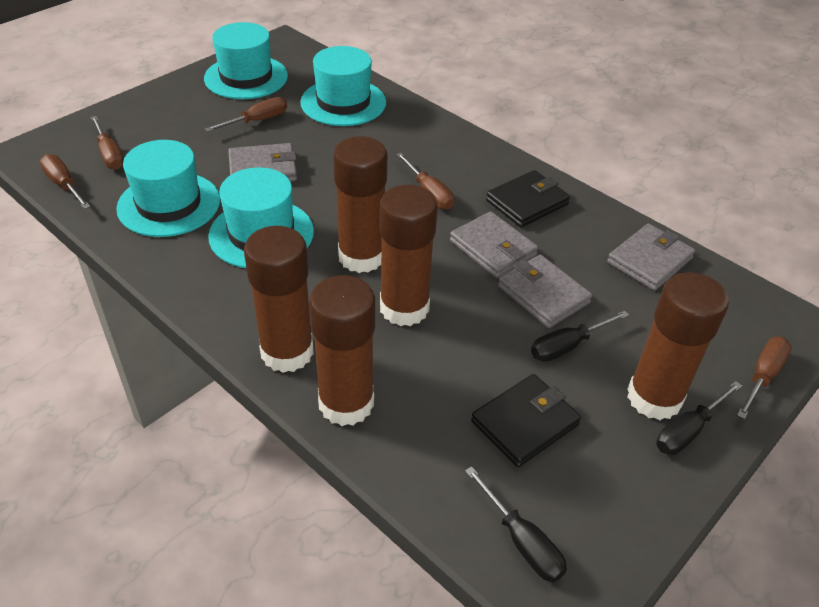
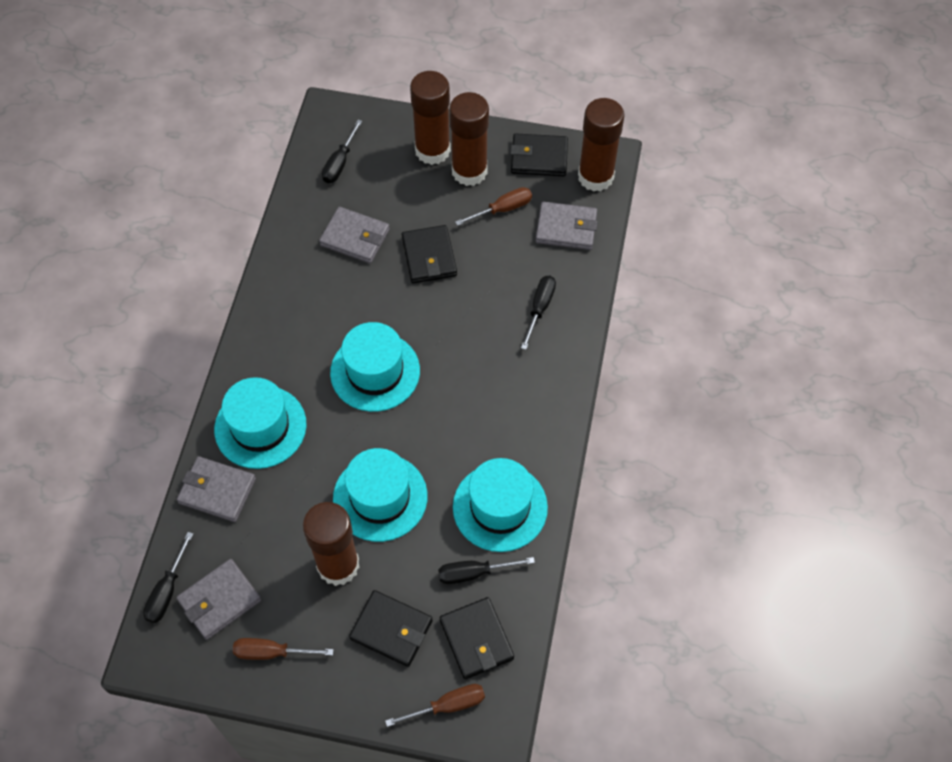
black screwdriver: [465,466,567,582] [531,311,629,362] [656,381,742,455] = 3 -> [143,532,193,623] [322,120,362,183] [438,557,535,584] [521,276,556,350] = 4
black wallet: [471,374,581,467] [486,170,570,227] = 2 -> [349,590,432,667] [402,225,457,283] [440,597,514,679] [510,133,568,176] = 4
brown glue stick: [244,226,314,373] [309,275,375,426] [333,136,387,273] [380,185,438,326] [627,272,729,420] = 5 -> [303,502,359,586] [410,71,451,165] [449,92,489,186] [578,98,625,192] = 4
brown screwdriver: [40,154,91,209] [91,116,124,170] [205,97,287,132] [396,153,454,209] [737,337,792,419] = 5 -> [233,638,334,660] [385,684,485,727] [455,187,532,226] = 3

